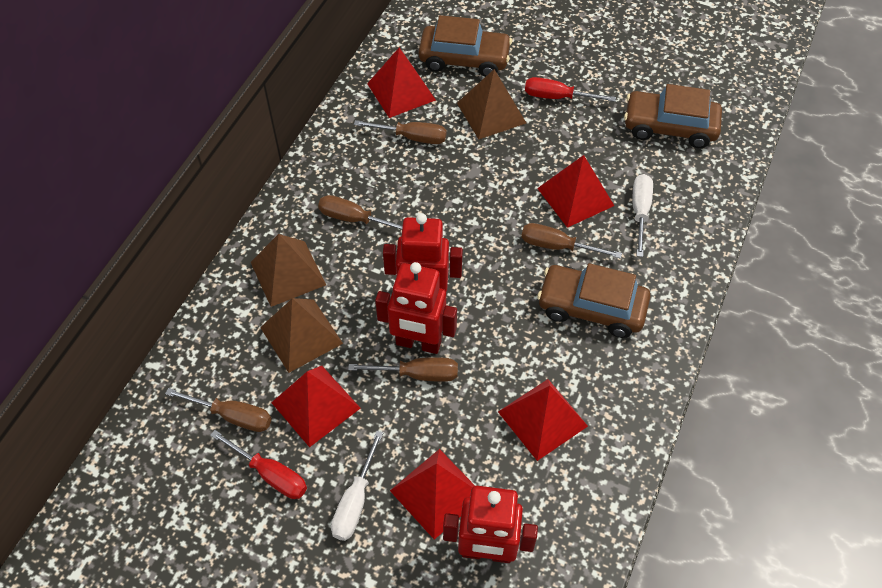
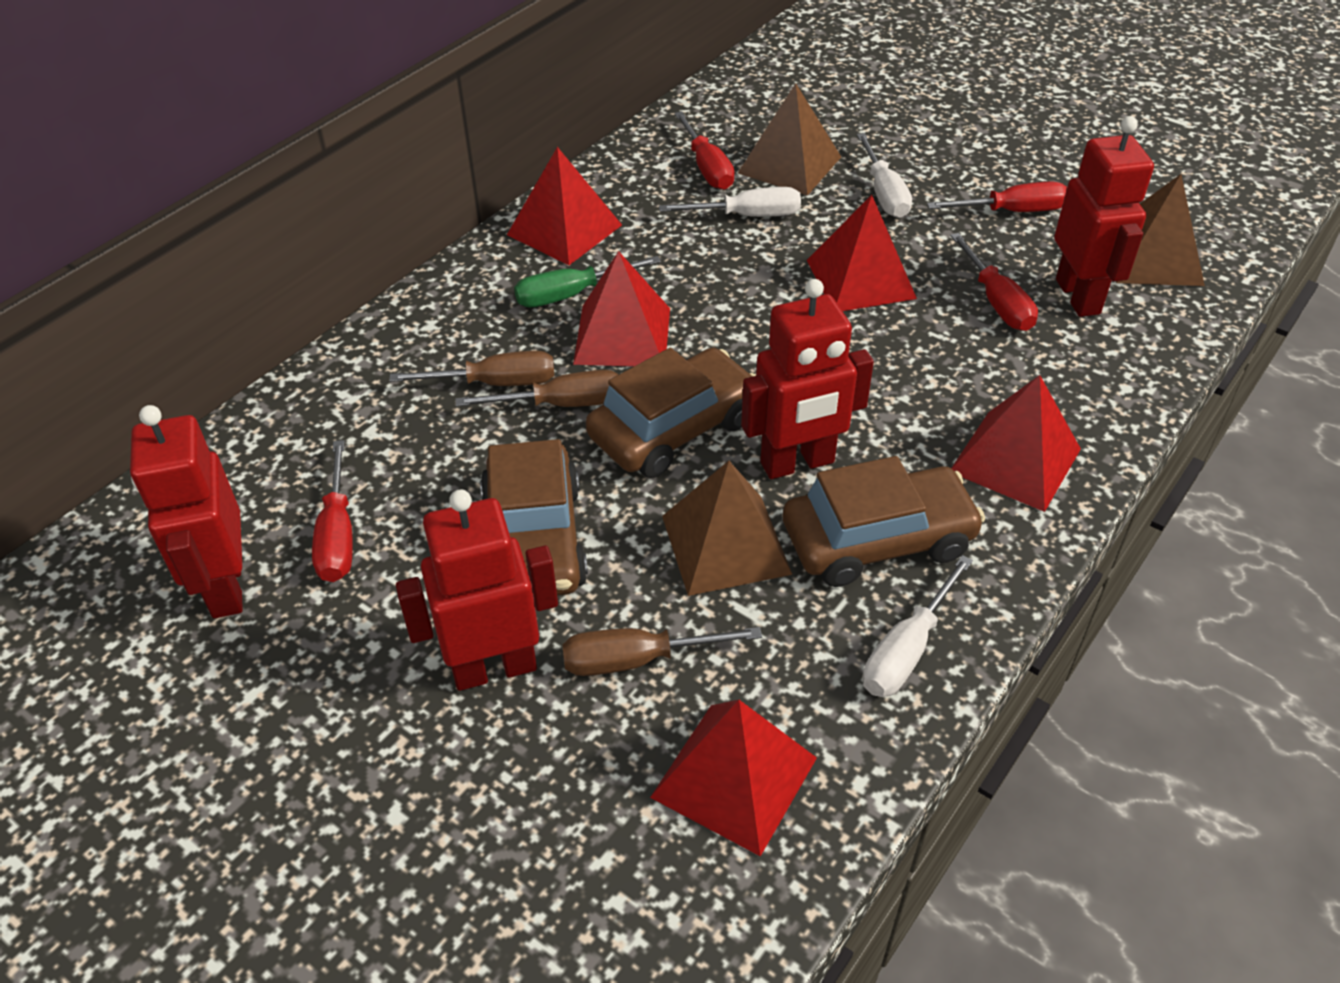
brown screwdriver: [165,388,271,432] [318,195,402,230] [348,357,458,382] [354,120,446,144] [521,223,622,259] = 5 -> [389,351,554,386] [455,370,619,407] [562,627,762,676] = 3
green screwdriver: none = 0 -> [514,256,661,307] = 1
red robot: [375,262,457,354] [383,213,463,292] [443,486,538,563] = 3 -> [130,405,243,618] [396,489,558,691] [741,279,874,479] [1054,116,1154,317] = 4
red screwdriver: [210,430,307,499] [525,77,616,102] = 2 -> [312,440,353,582] [674,111,735,190] [927,181,1067,212] [950,233,1038,331] = 4
white screwdriver: [331,431,383,541] [633,174,653,257] = 2 -> [659,187,801,217] [857,133,912,218] [863,555,973,697] = 3

